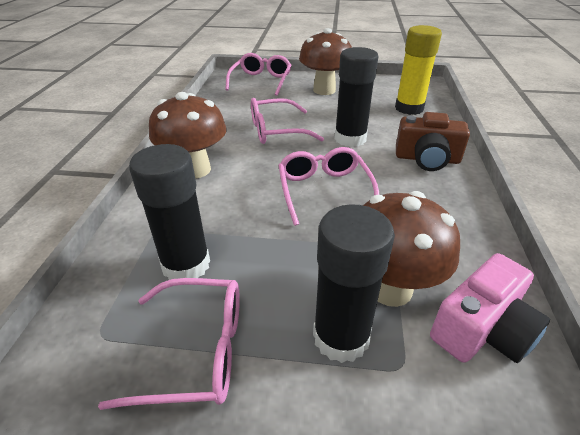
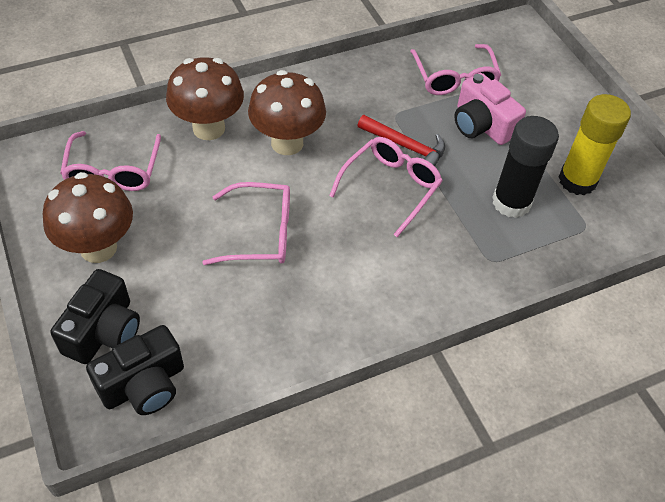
black camera: none = 0 -> [51,269,140,364] [86,325,184,415] = 2
black glue stick: [129,144,210,280] [313,204,395,363] [334,47,379,147] = 3 -> [492,116,559,218] = 1
brown camera: [396,112,470,171] = 1 -> none = 0
red hammer: none = 0 -> [357,115,445,166] = 1

